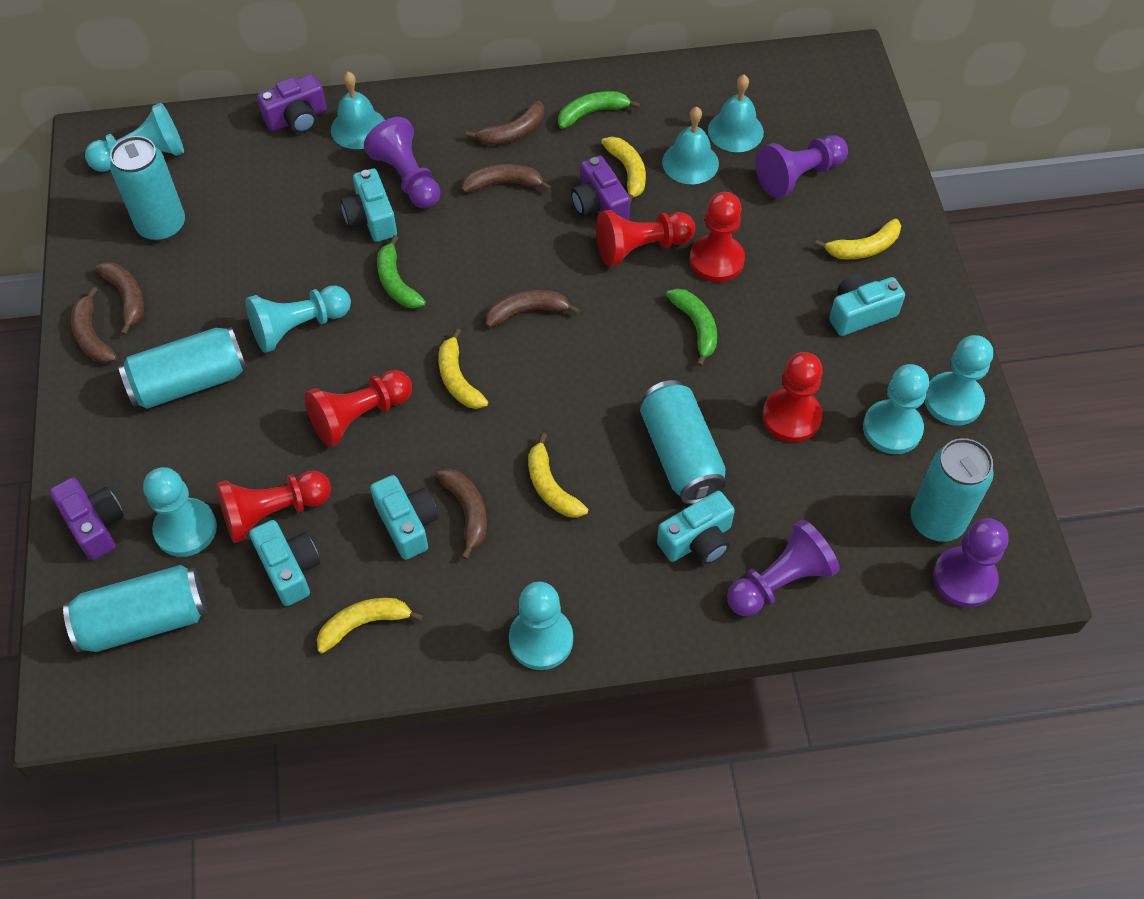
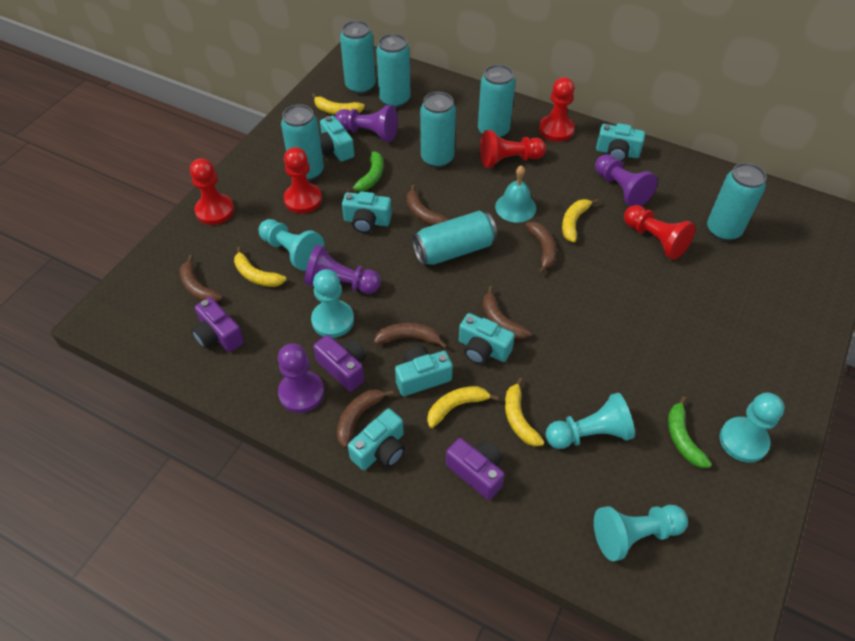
green banana: [377,235,426,309] [558,91,640,129] [666,288,717,367] = 3 -> [347,151,383,192] [668,396,712,468] = 2
turquoise bell: [331,72,385,149] [662,107,719,184] [708,75,764,152] = 3 -> [495,165,536,223] = 1
turquoise camera: [249,520,320,606] [341,168,397,242] [370,475,439,560] [657,491,735,565] [829,273,905,336] = 5 -> [319,116,354,162] [342,191,392,233] [348,409,405,470] [395,346,453,396] [459,313,515,364] [596,123,645,162] = 6
turquoise can: [63,565,207,652] [110,136,185,242] [118,327,247,409] [640,380,727,504] [910,438,994,542] = 5 -> [281,104,324,181] [340,20,376,94] [376,34,411,108] [412,211,497,265] [420,92,456,168] [478,64,515,138] [707,163,766,241] = 7
turquoise pawn: [85,103,184,172] [143,467,217,557] [246,286,351,353] [509,582,573,670] [863,364,929,454] [925,335,993,425] = 6 -> [259,219,324,271] [311,269,354,338] [545,392,635,449] [594,505,688,561] [720,393,784,463] = 5

